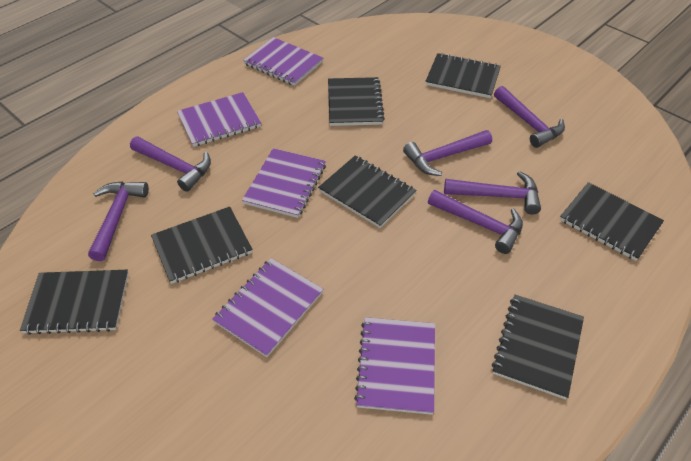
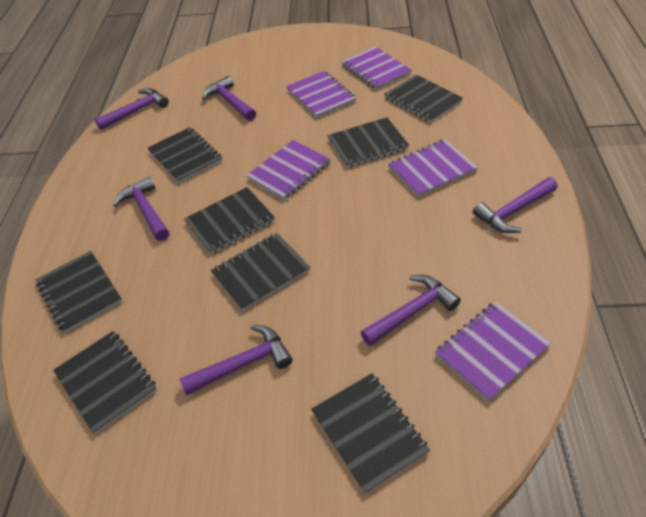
black notebook: [20,270,129,335] [151,207,253,284] [318,156,416,228] [328,77,385,126] [425,53,501,98] [492,295,584,400] [560,182,664,261] = 7 -> [35,251,122,333] [53,331,157,434] [147,127,222,183] [184,187,275,254] [211,233,310,311] [311,373,430,494] [328,117,409,168] [385,74,463,123] = 8

